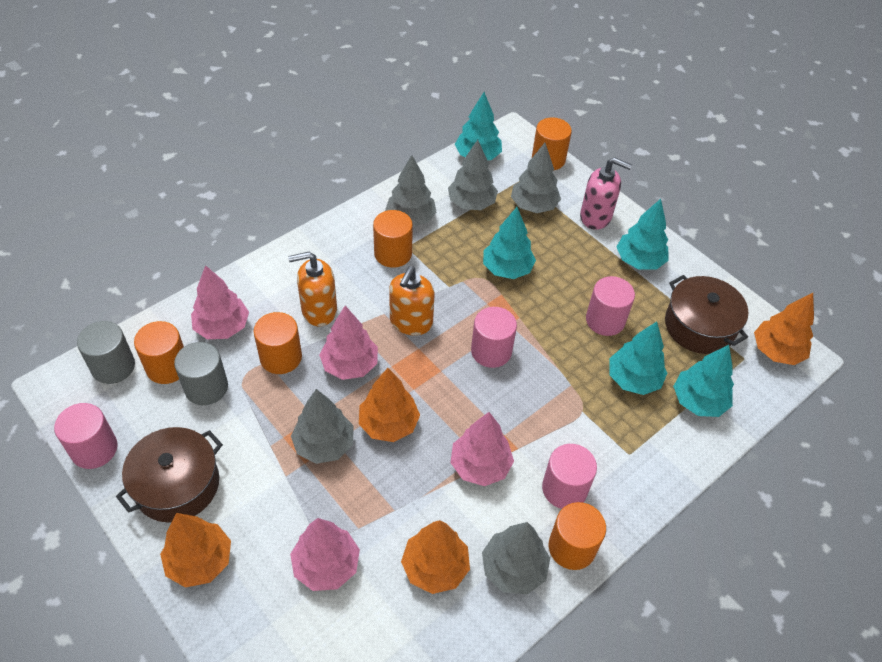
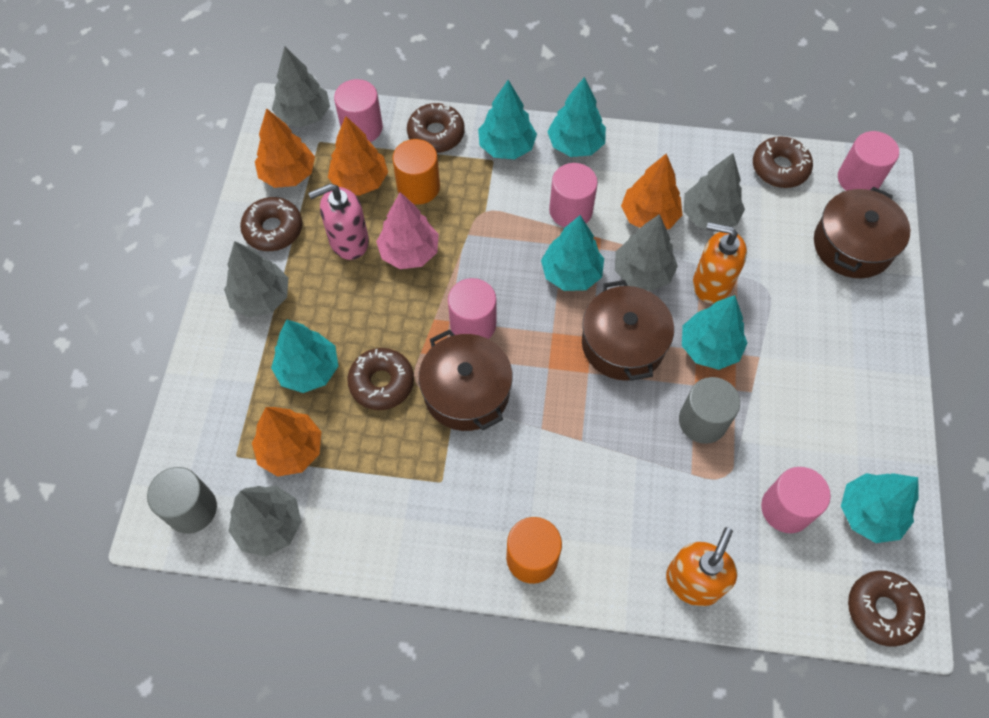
brown donut: none = 0 -> [240,197,302,251] [347,348,414,410] [407,103,465,153] [753,136,813,188] [848,570,925,647] = 5
brown pot: [116,427,223,523] [665,275,749,354] = 2 -> [419,330,513,431] [582,280,674,381] [814,187,910,278] = 3
orange cylinder: [134,321,184,384] [253,312,302,374] [373,210,413,268] [532,117,572,170] [549,502,606,570] = 5 -> [392,139,440,205] [506,517,562,584] = 2
pink cylinder: [54,403,118,469] [471,307,517,368] [542,444,597,509] [586,276,635,336] = 4 -> [334,79,383,142] [448,278,496,339] [549,163,598,227] [761,467,831,533] [838,131,899,191] = 5
pink tree: [191,265,249,339] [290,518,360,591] [319,306,378,380] [450,412,514,486] = 4 -> [376,192,439,269] = 1
turquoise tree: [455,92,502,160] [483,207,536,279] [609,322,667,395] [617,199,669,270] [673,345,734,417] = 5 -> [271,319,338,393] [478,80,537,159] [541,215,604,291] [547,77,606,157] [682,295,748,370] [841,473,918,543] = 6

